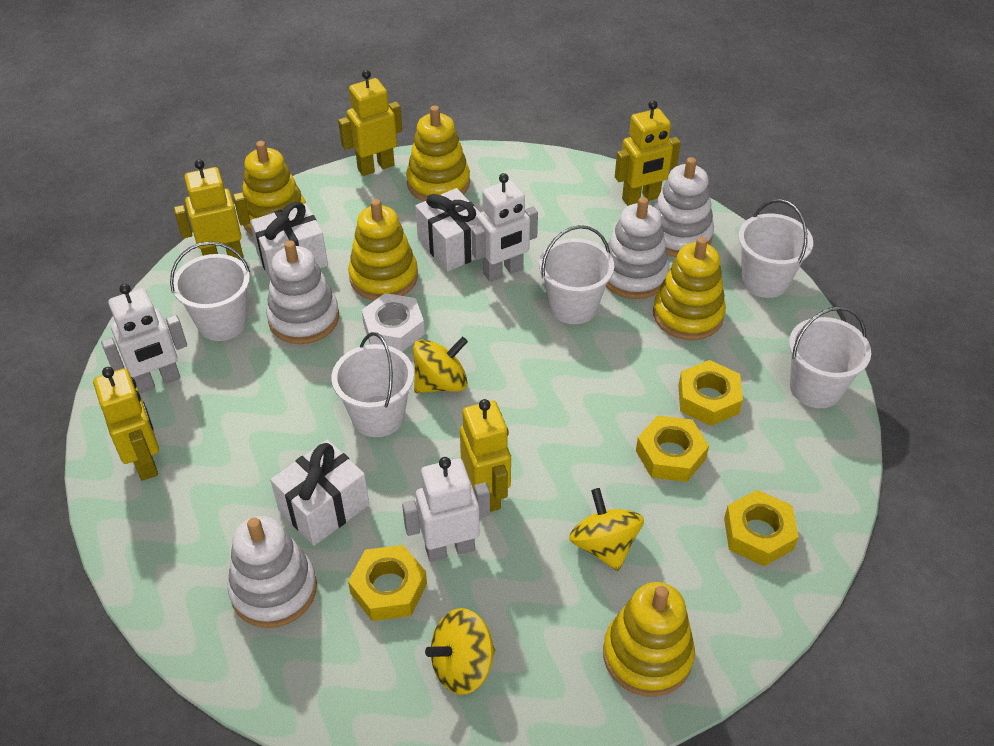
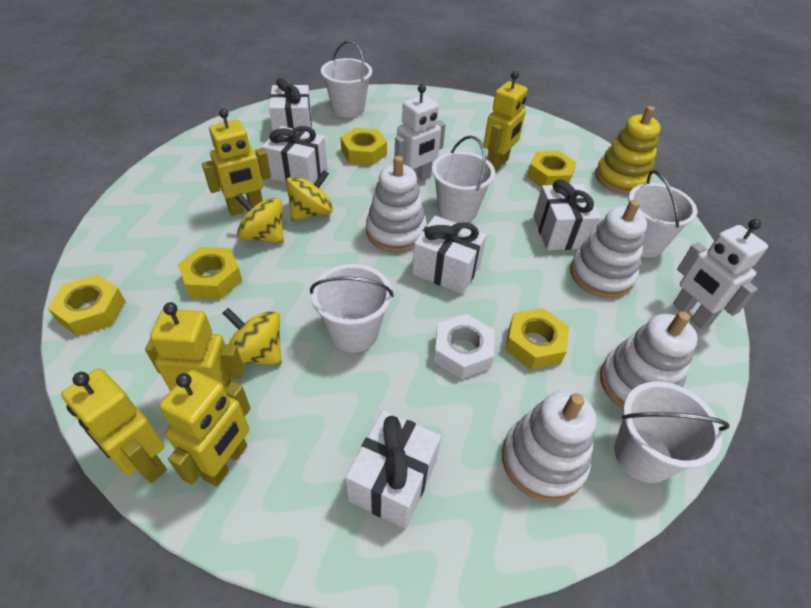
white gift: [250,202,328,278] [270,439,369,546] [415,188,480,272] = 3 -> [262,126,327,184] [269,78,312,132] [345,410,441,529] [412,216,487,294] [533,179,601,250] = 5
white robot: [101,284,187,393] [402,457,490,562] [471,173,538,282] = 3 -> [394,84,446,181] [673,219,768,329] = 2
yellow nut: [348,545,427,621] [636,415,709,482] [678,360,743,426] [724,490,799,566] = 4 -> [48,274,125,336] [178,247,242,299] [340,128,387,166] [505,308,569,370] [527,151,577,187] = 5
yellow stacking toy: [242,141,306,236] [348,199,418,300] [406,105,470,201] [603,582,695,697] [653,237,726,340] = 5 -> [595,106,661,194] = 1

